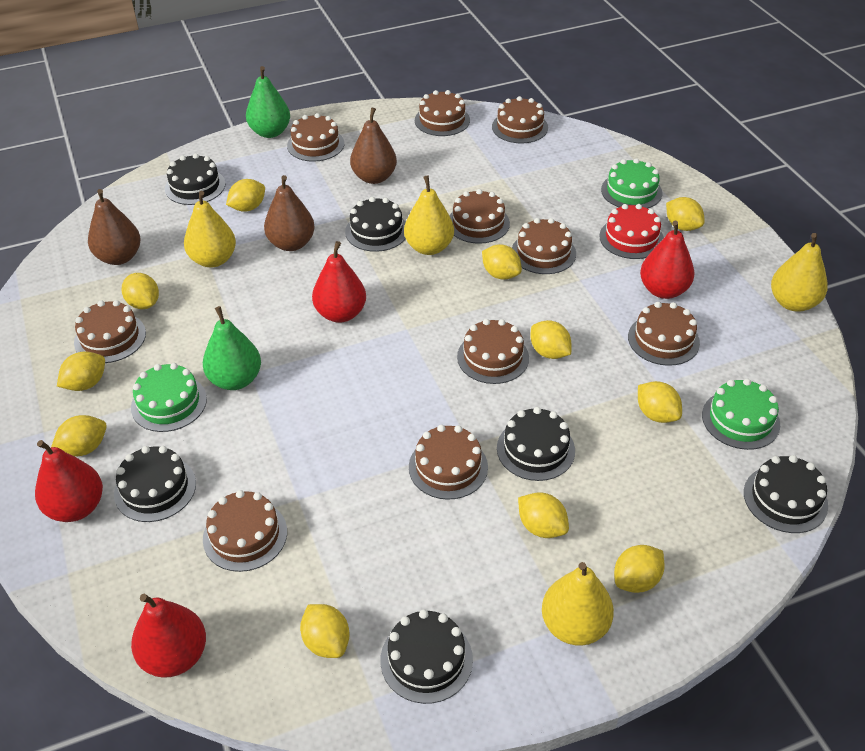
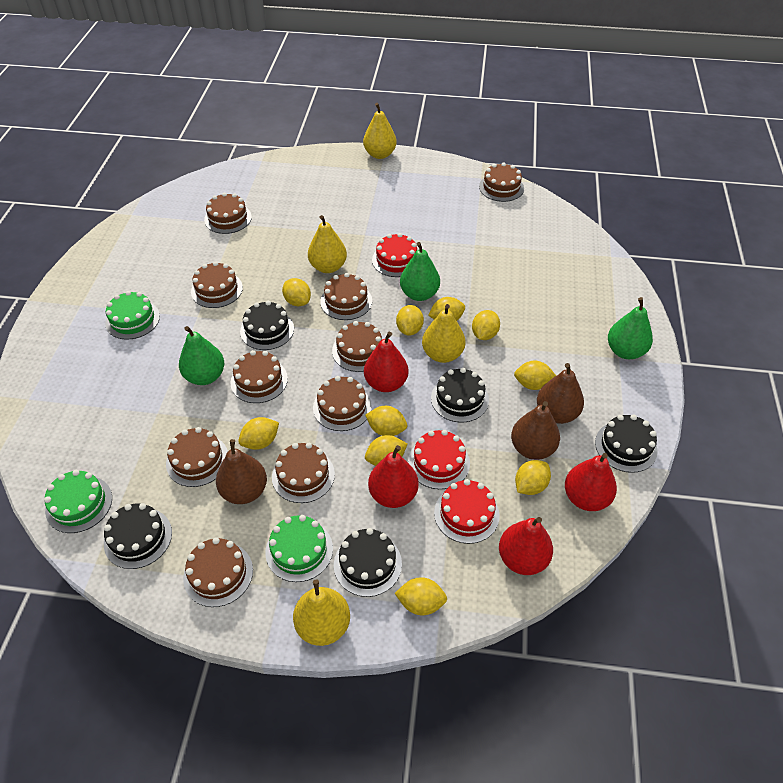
black cake: [114,446,196,522] [165,154,225,205] [345,197,406,252] [380,609,473,704] [497,407,575,481] [744,455,828,533] = 6 -> [104,503,172,569] [240,301,294,350] [334,528,402,597] [431,368,489,423] [595,414,658,473] = 5
green pear: [203,306,261,390] [246,66,290,138] = 2 -> [179,326,224,385] [400,242,440,301] [608,297,653,359] = 3
red cake: [599,204,664,259] = 1 -> [372,233,417,277] [408,430,470,489] [434,479,500,544] = 3
yellow lemon: [51,415,107,456] [57,351,105,391] [122,273,159,309] [226,179,265,212] [300,604,350,658] [482,244,522,280] [518,492,569,538] [530,320,571,359] [614,545,665,593] [638,381,682,423] [666,197,705,231] = 11 -> [238,417,279,450] [282,278,311,306] [365,406,407,436] [365,435,408,466] [395,577,447,615] [396,305,424,336] [428,297,465,321] [472,310,500,340] [514,361,556,390] [515,460,551,495] = 10

